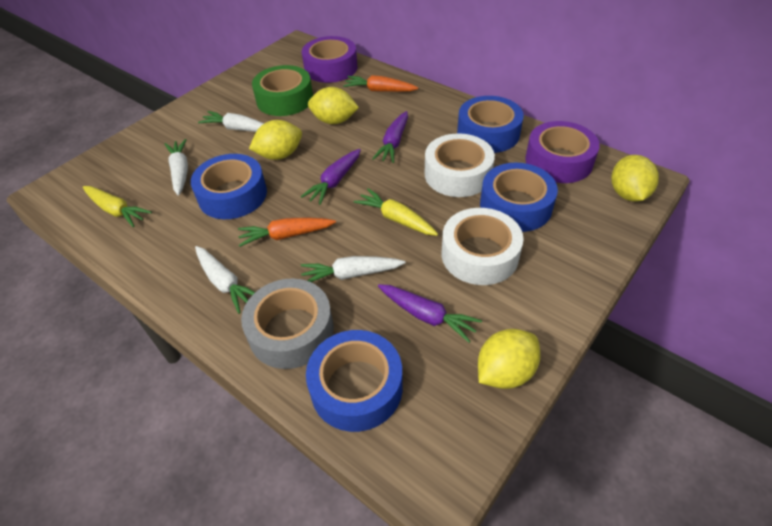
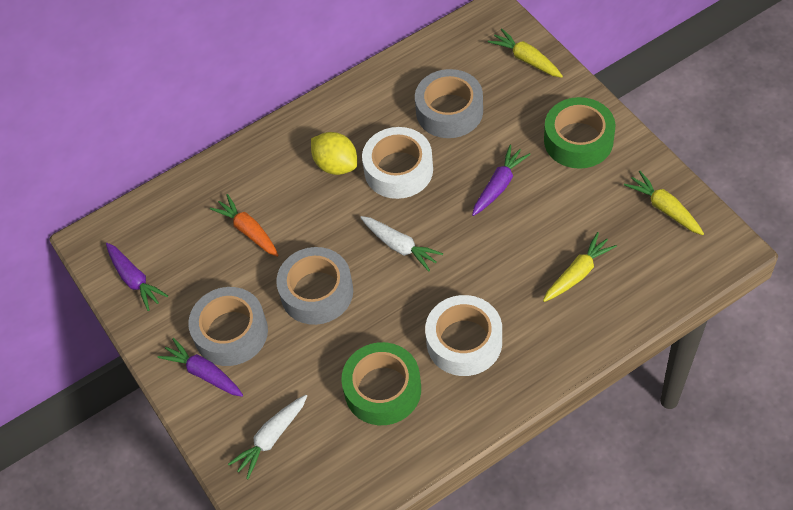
blue tape: [191,154,267,219] [306,330,403,432] [457,96,524,153] [480,163,558,232] = 4 -> none = 0
green tape: [252,65,313,116] = 1 -> [341,342,421,425] [544,97,616,169] = 2
grey tape: [241,278,334,369] = 1 -> [188,287,268,366] [276,247,353,325] [415,69,483,138] = 3
orange carrot: [238,217,336,247] [343,75,418,92] = 2 -> [210,194,279,257] = 1
purple tape: [302,36,358,83] [525,121,600,183] = 2 -> none = 0
white carrot: [165,139,188,196] [195,246,255,314] [198,111,264,132] [301,256,405,282] = 4 -> [228,395,307,479] [360,216,443,272] = 2
yellow carrot: [83,186,152,227] [353,188,438,236] = 2 -> [488,28,563,78] [543,232,617,302] [624,171,704,235] = 3
yellow lemon: [249,120,302,160] [308,87,359,124] [478,329,540,389] [612,155,659,202] = 4 -> [311,132,357,175] = 1

